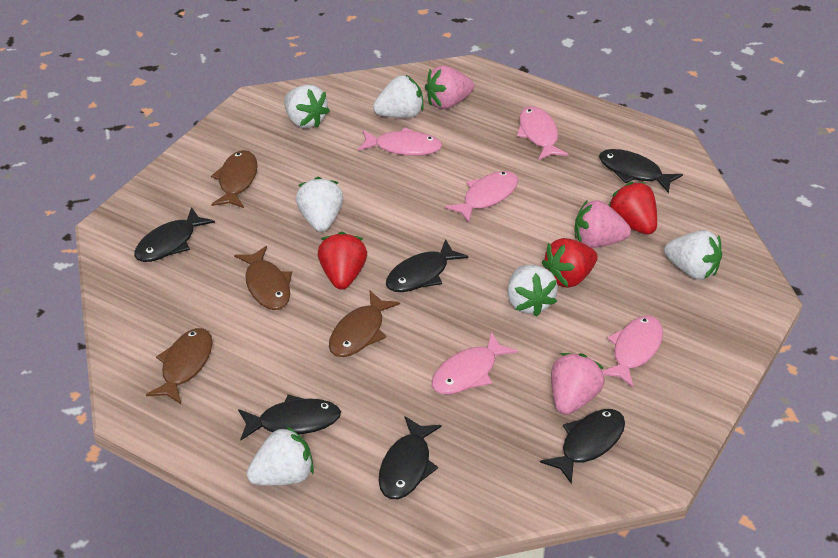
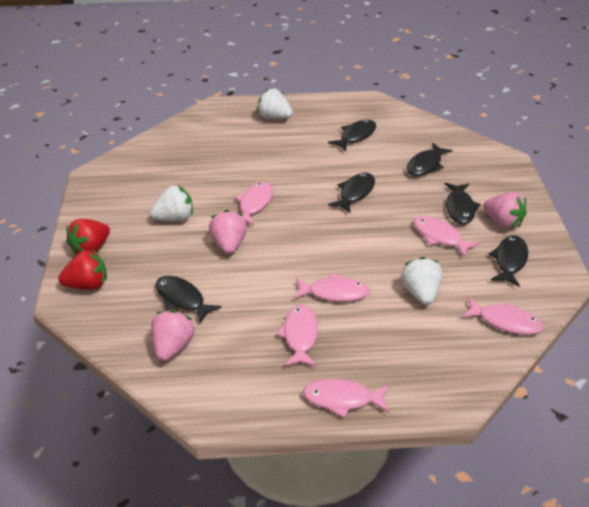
brown fish: [146,328,213,404] [211,150,258,208] [234,246,292,310] [329,291,400,357] = 4 -> none = 0
pink fish: [358,128,442,156] [432,332,518,394] [445,171,518,223] [516,106,569,161] [602,316,663,388] = 5 -> [235,182,273,226] [276,305,318,366] [294,273,370,302] [303,379,389,418] [414,216,480,257] [462,297,544,335] = 6
red strawberry: [318,232,367,290] [542,238,598,288] [609,182,657,234] = 3 -> [58,250,107,290] [66,219,110,255] = 2
white strawberry: [247,426,314,486] [284,85,330,128] [296,177,343,232] [373,75,424,118] [508,265,558,317] [664,230,722,280] = 6 -> [150,185,193,221] [257,89,293,119] [401,257,442,305] = 3

